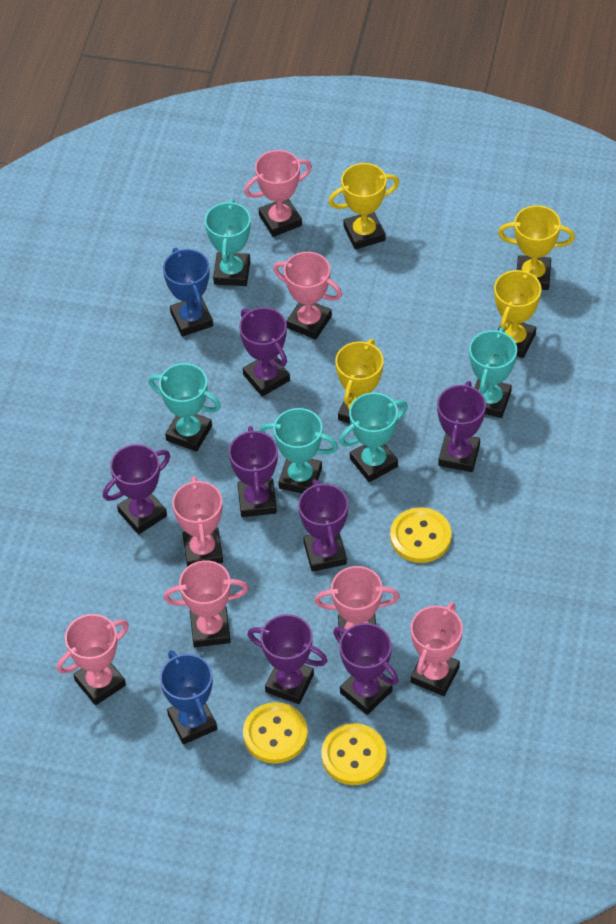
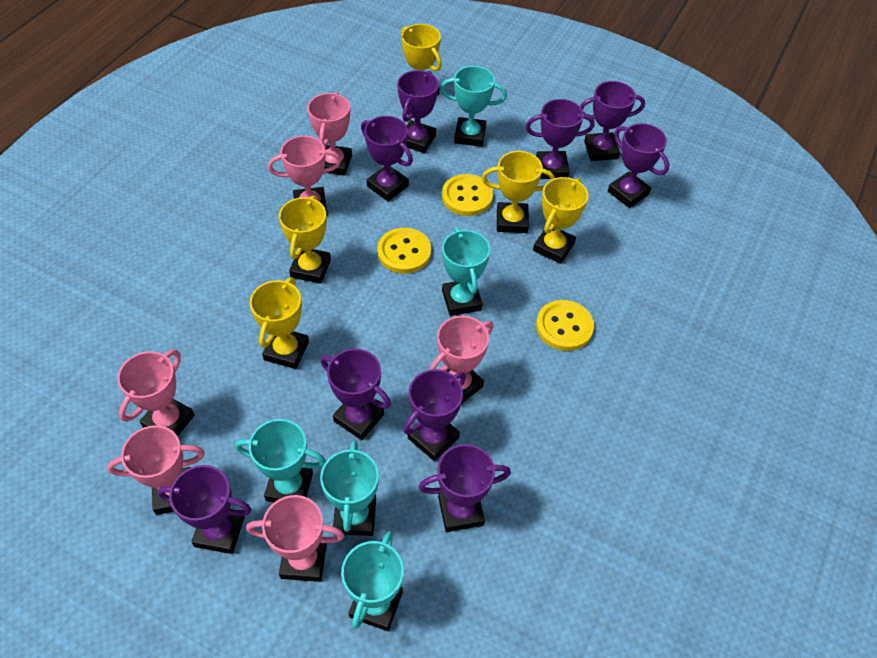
blue trophy: [160,650,217,744] [163,248,213,336] = 2 -> none = 0
pink trophy: [57,614,129,705] [164,560,248,647] [172,476,223,567] [244,150,312,237] [273,252,342,340] [314,566,400,637] [410,602,463,696] = 7 -> [107,425,205,515] [117,350,195,437] [246,495,345,582] [268,136,341,216] [307,92,352,176] [430,316,493,404] = 6
purple trophy: [103,444,170,534] [229,426,278,517] [239,307,290,396] [247,614,327,704] [298,479,348,572] [333,623,399,715] [437,381,486,472] = 7 -> [157,465,252,554] [321,349,391,440] [361,116,413,201] [397,70,439,153] [403,369,466,461] [418,444,511,532] [525,99,594,179] [580,81,645,161] [608,123,670,208] = 9
yellow trophy: [328,163,399,249] [335,339,383,424] [494,269,541,358] [498,205,575,290] = 4 -> [250,278,309,369] [279,195,331,284] [401,24,442,96] [482,151,555,233] [533,177,588,264] = 5

